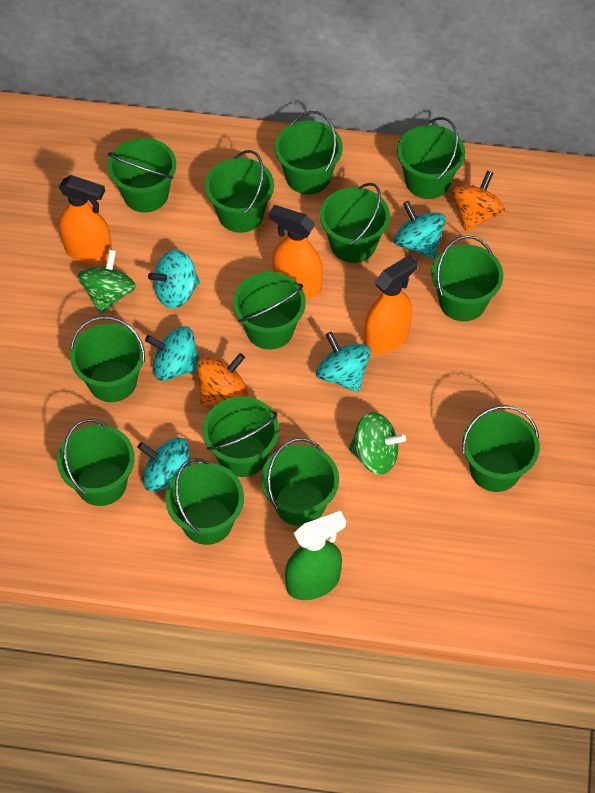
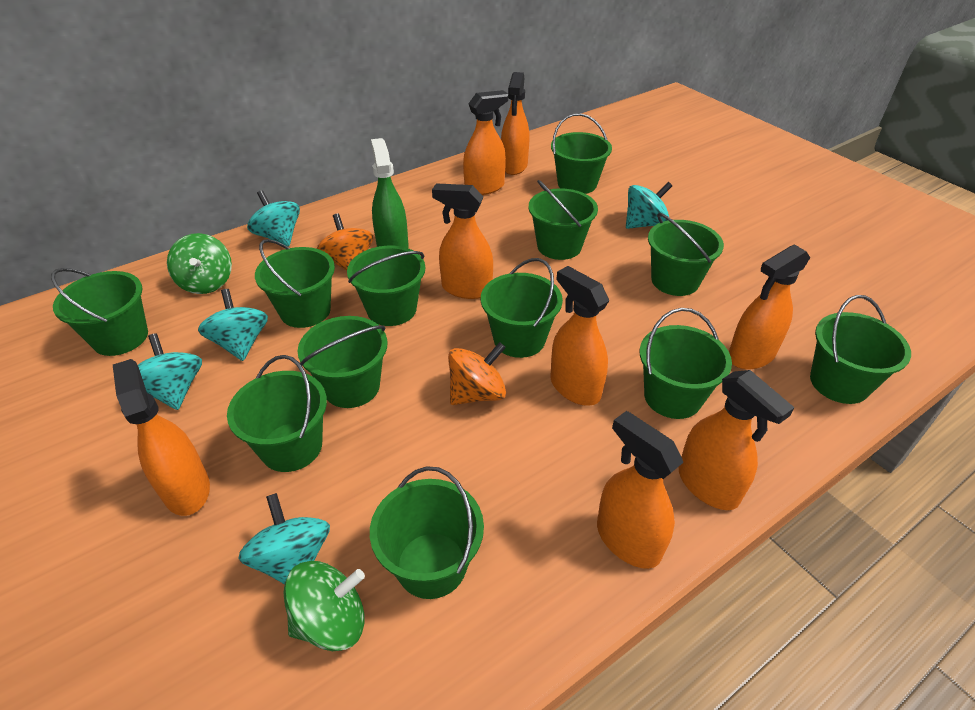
green bucket: [57,419,135,506] [70,316,145,402] [108,138,176,213] [165,458,244,545] [203,396,279,477] [205,150,274,233] [233,272,306,350] [261,438,339,526] [275,111,343,194] [320,183,390,263] [397,117,465,199] [431,236,503,321] [462,405,540,492] = 13 -> [51,268,148,356] [227,355,327,472] [255,239,335,328] [298,316,387,408] [347,246,425,326] [370,467,484,599] [481,258,563,358] [529,180,598,260] [551,113,612,194] [640,308,732,419] [648,213,724,296] [810,295,911,404] = 12
orange spray bottle: [59,175,112,264] [269,205,323,299] [364,255,418,354] = 3 -> [113,359,210,516] [432,183,493,299] [463,90,508,195] [501,72,530,175] [550,266,609,406] [597,411,683,569] [679,370,795,510] [729,244,810,369] = 8

